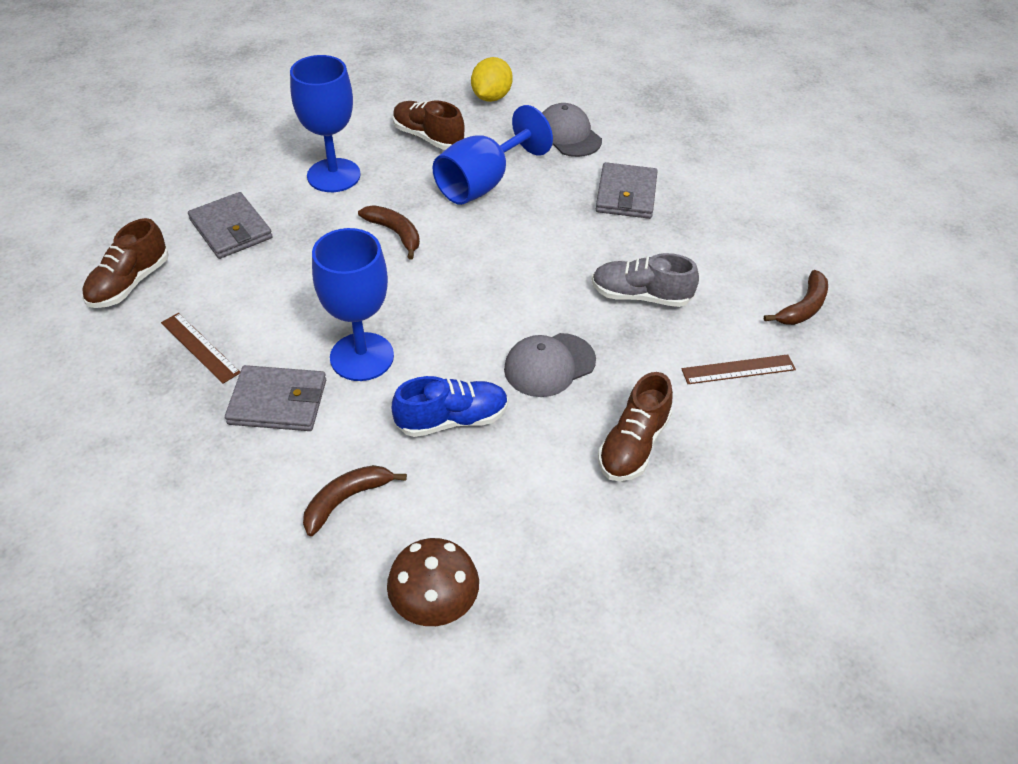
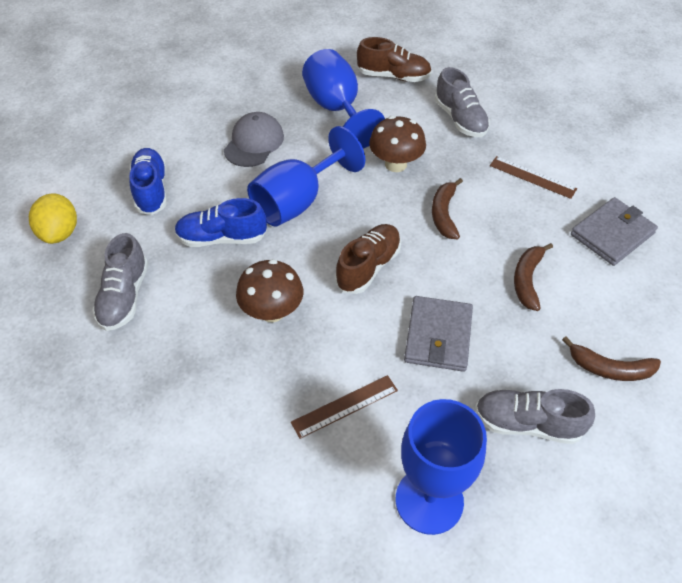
blue shoe: [392,376,508,437] = 1 -> [130,148,167,215] [174,198,267,247] = 2
brown mushroom: [387,538,479,626] = 1 -> [236,259,303,322] [369,116,426,172] = 2
brown shoe: [82,218,169,308] [393,100,465,150] [598,372,673,481] = 3 -> [335,224,401,294] [357,37,432,82] = 2
grey cap: [504,333,596,397] [542,103,602,157] = 2 -> [224,112,284,167] = 1
grey shoe: [592,253,699,307] = 1 -> [92,233,148,331] [435,67,490,137] [475,389,595,444] = 3
grey wallet: [188,192,273,259] [225,365,326,431] [596,162,658,219] = 3 -> [404,296,473,372] [571,197,658,266] = 2

